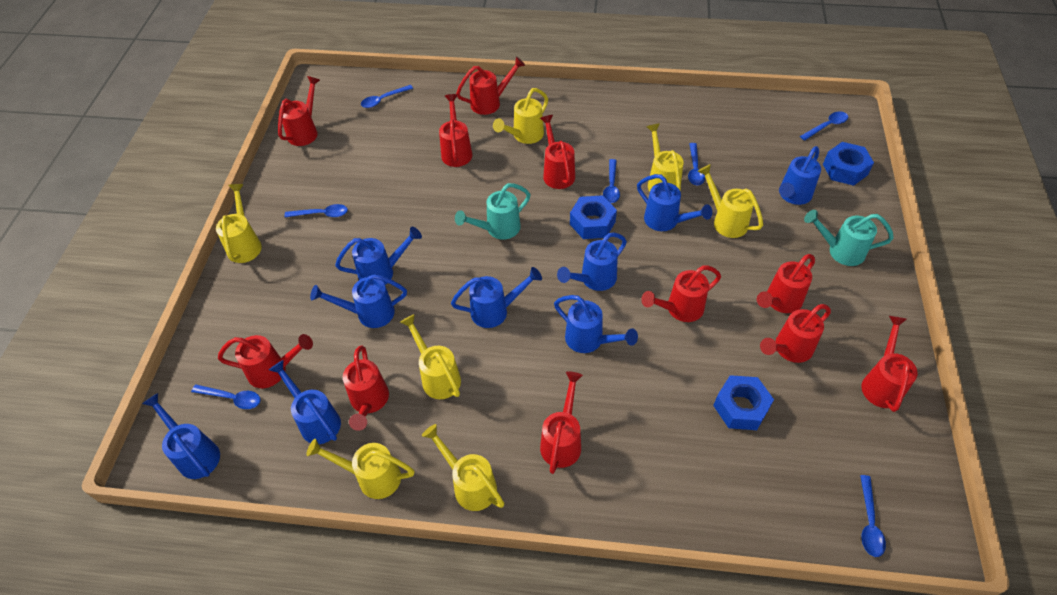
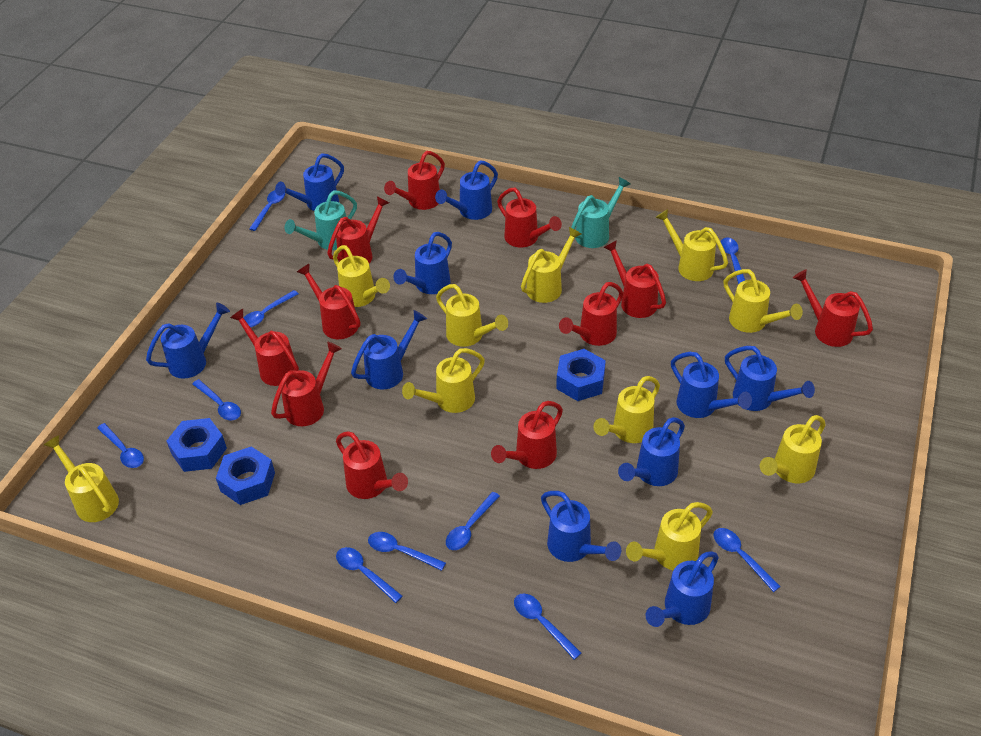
blue spoon: [191,384,260,409] [284,204,348,217] [361,85,413,108] [603,159,620,203] [688,143,705,185] [800,112,848,141] [860,475,886,557] = 7 -> [97,423,144,468] [192,379,241,420] [244,290,298,327] [249,190,285,231] [336,547,403,603] [368,532,446,571] [446,492,500,550] [514,594,582,660] [713,528,781,592] [720,238,745,284] = 10
blue watering can: [142,393,220,479] [269,360,341,444] [310,274,407,328] [335,227,422,285] [451,267,542,328] [554,295,638,353] [557,233,627,291] [637,174,713,231] [779,146,821,205] = 9 -> [146,303,230,379] [275,153,344,211] [351,310,427,389] [393,232,452,294] [435,161,498,220] [541,491,621,562] [618,417,685,486] [645,551,719,627] [671,352,752,418] [725,346,815,411] = 10
yellow watering can: [216,184,262,263] [306,439,415,499] [400,314,461,399] [422,424,504,511] [493,88,548,144] [647,123,684,191] [697,164,763,238] = 7 -> [44,435,119,522] [333,245,390,307] [402,348,485,413] [436,284,508,347] [521,227,581,303] [594,376,660,443] [626,502,713,570] [655,209,728,281] [724,269,803,333] [760,415,825,483] = 10

